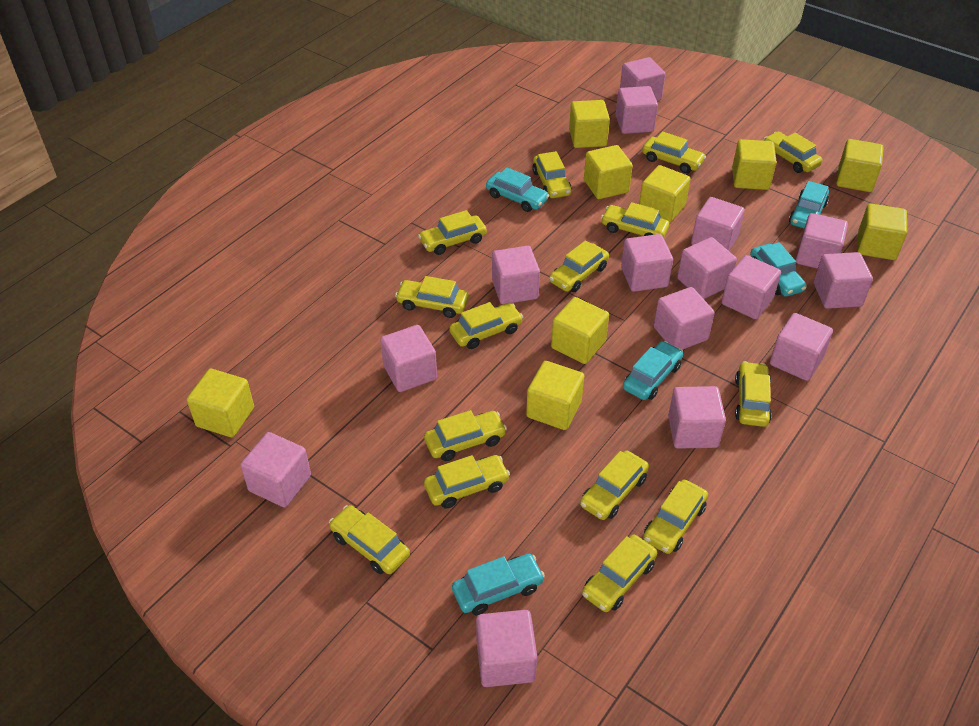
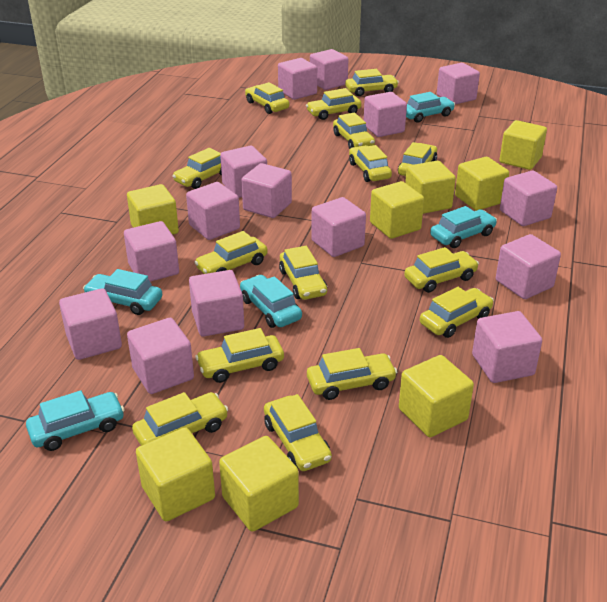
yellow cube: [187,369,254,437] [526,361,584,430] [551,297,609,364] [569,100,610,148] [584,145,633,199] [639,165,690,223] [732,139,777,190] [836,139,884,192] [858,204,907,260] = 9 -> [127,184,179,235] [136,427,215,521] [219,436,299,532] [370,181,424,239] [399,355,474,437] [405,161,456,214] [455,157,509,211] [500,120,547,170] = 8

